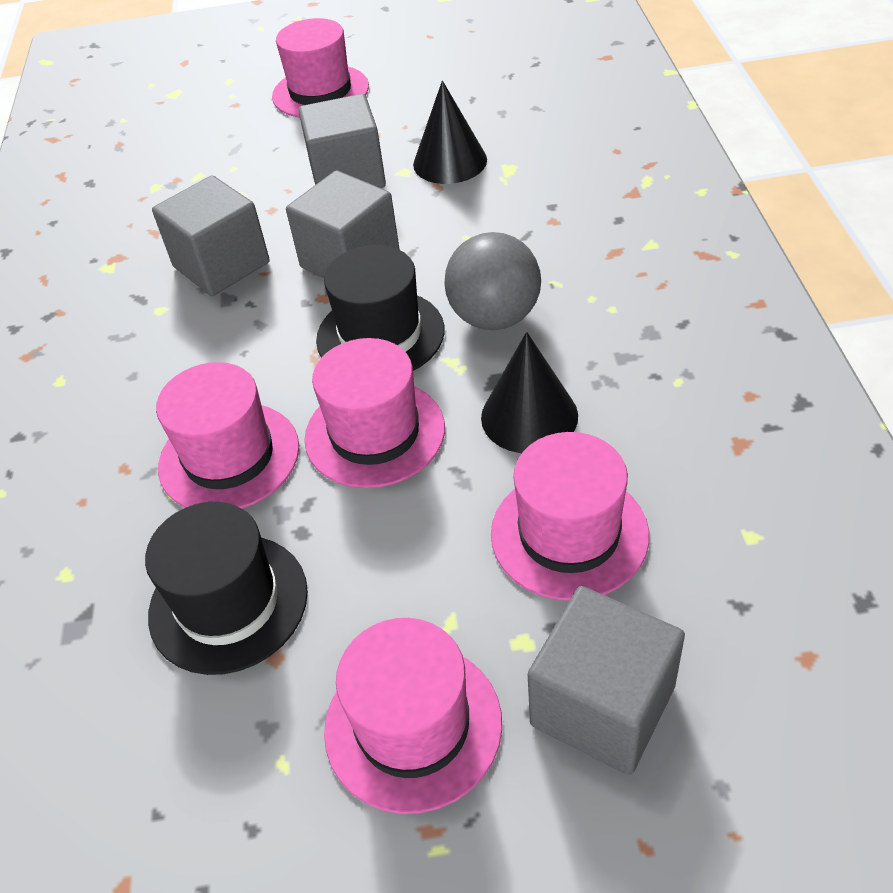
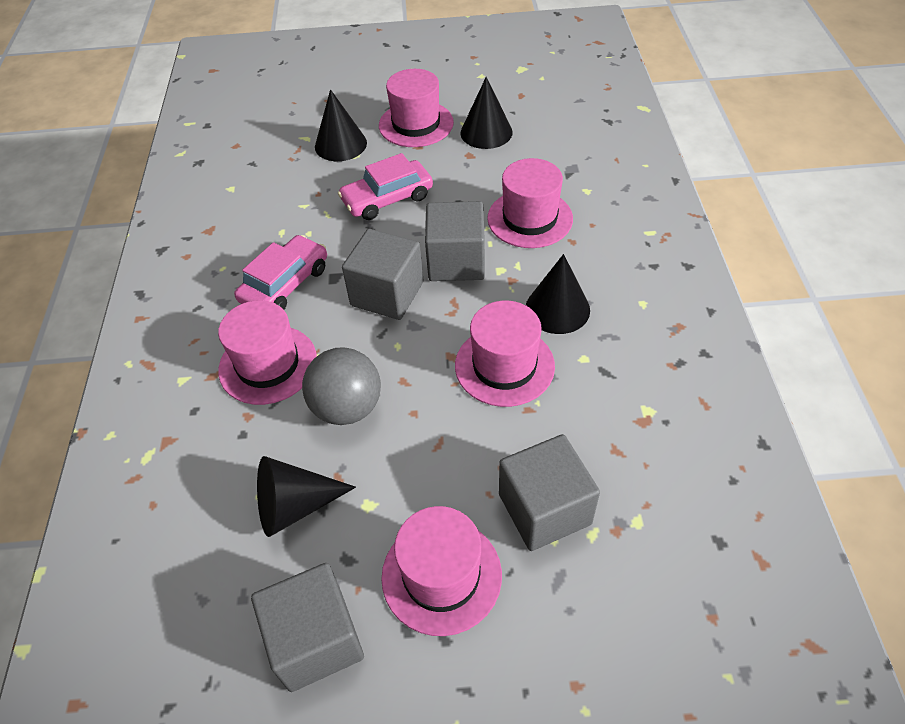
black cone: [413,80,487,184] [481,332,578,453] = 2 -> [257,456,356,537] [315,89,367,161] [460,77,513,149] [526,254,590,334] = 4
black hat: [145,501,308,675] [316,245,445,371] = 2 -> none = 0
pink car: none = 0 -> [234,235,327,310] [338,153,433,220] = 2

